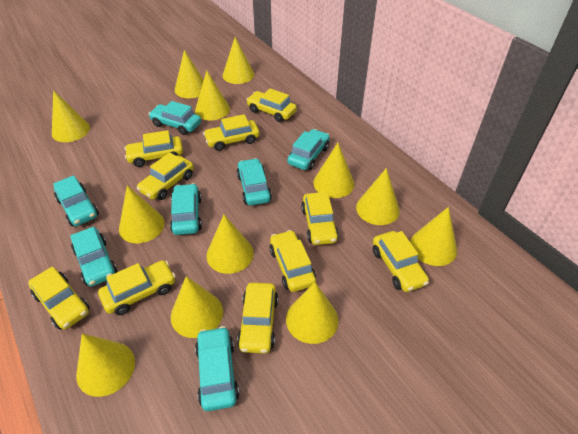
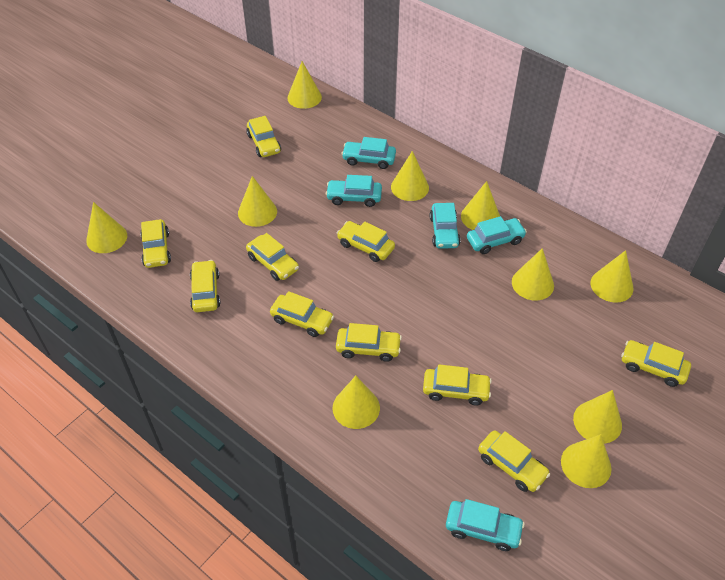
turquoise car: [53,175,99,226] [70,227,117,287] [148,101,201,135] [170,183,202,235] [195,326,239,411] [236,158,272,205] [287,129,330,170] = 7 -> [326,175,382,207] [341,137,396,169] [430,203,461,249] [446,499,525,551] [467,216,527,254] = 5
yellow cone: [52,90,90,142] [76,334,135,397] [119,185,164,243] [171,276,223,338] [175,50,204,98] [195,70,230,120] [206,215,254,274] [223,37,255,84] [286,282,339,344] [313,143,355,198] [356,168,400,225] [410,207,457,266] = 12 -> [86,202,127,253] [238,176,277,227] [287,61,322,109] [333,376,380,429] [391,151,429,201] [461,181,500,230] [512,248,554,300] [561,434,612,488] [573,390,622,444] [590,250,634,303] = 10

